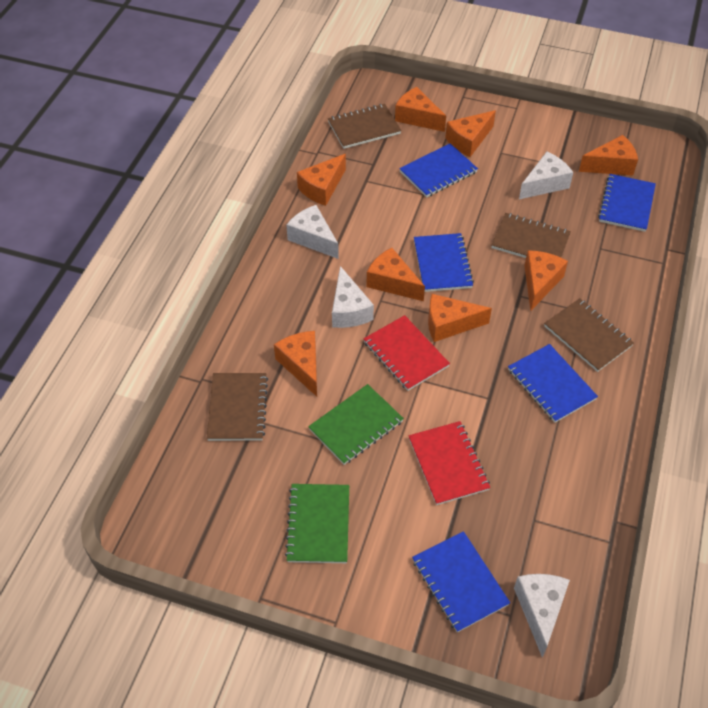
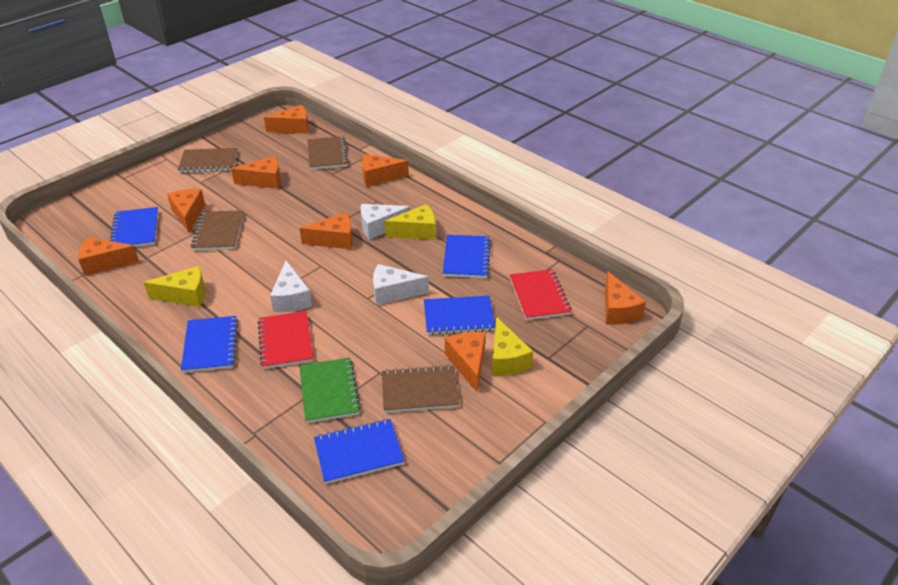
green notebook: [285,484,349,563] [308,384,404,465] = 2 -> [299,358,361,423] = 1
white cheese: [286,205,339,259] [332,266,374,328] [514,574,570,657] [519,152,573,199] = 4 -> [270,261,312,312] [361,204,411,240] [373,264,429,305] = 3
yellow cheese: none = 0 -> [144,266,205,307] [384,204,435,240] [492,317,533,376] = 3

